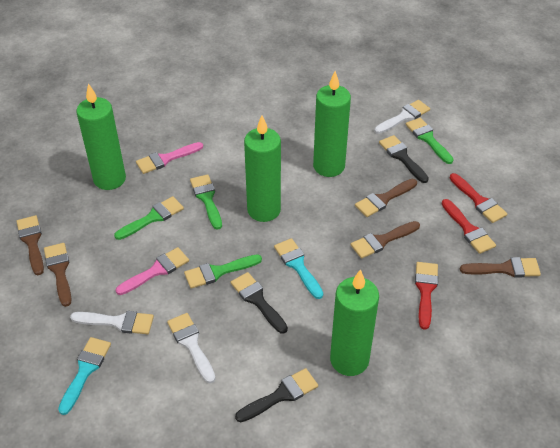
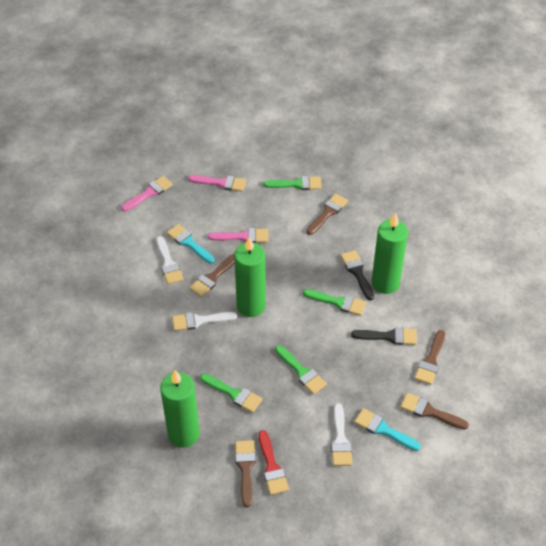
black brush: [231,272,288,334] [235,368,318,422] [379,135,429,183] = 3 -> [341,250,374,301] [351,327,417,345] = 2
green candle: [76,83,126,190] [244,115,281,222] [313,71,351,177] [330,269,379,376] = 4 -> [160,370,200,448] [234,236,266,317] [371,212,408,294] = 3
pink brush: [115,247,189,295] [136,142,203,174] = 2 -> [121,176,173,212] [188,175,246,192] [208,228,268,243] = 3
red brush: [415,262,438,330] [442,199,496,254] [450,173,507,223] = 3 -> [259,430,289,495] = 1

